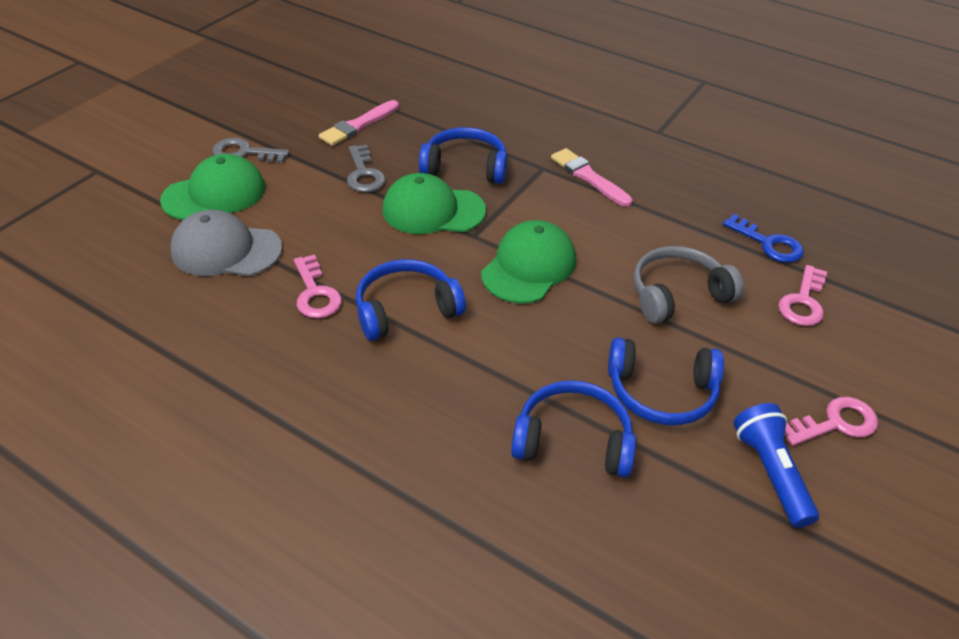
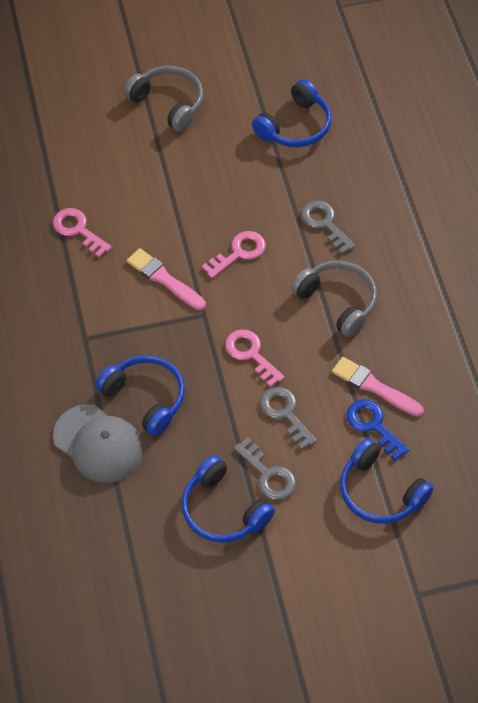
blue flashlight: [733,403,819,528] = 1 -> none = 0
green cap: [160,154,265,220] [382,173,486,234] [481,220,576,304] = 3 -> none = 0
grey headphones: [633,246,744,323] = 1 -> [124,66,204,132] [291,260,377,337] = 2
grey key: [212,138,289,163] [347,144,386,192] = 2 -> [234,437,296,500] [260,387,317,450] [301,201,356,255] = 3

